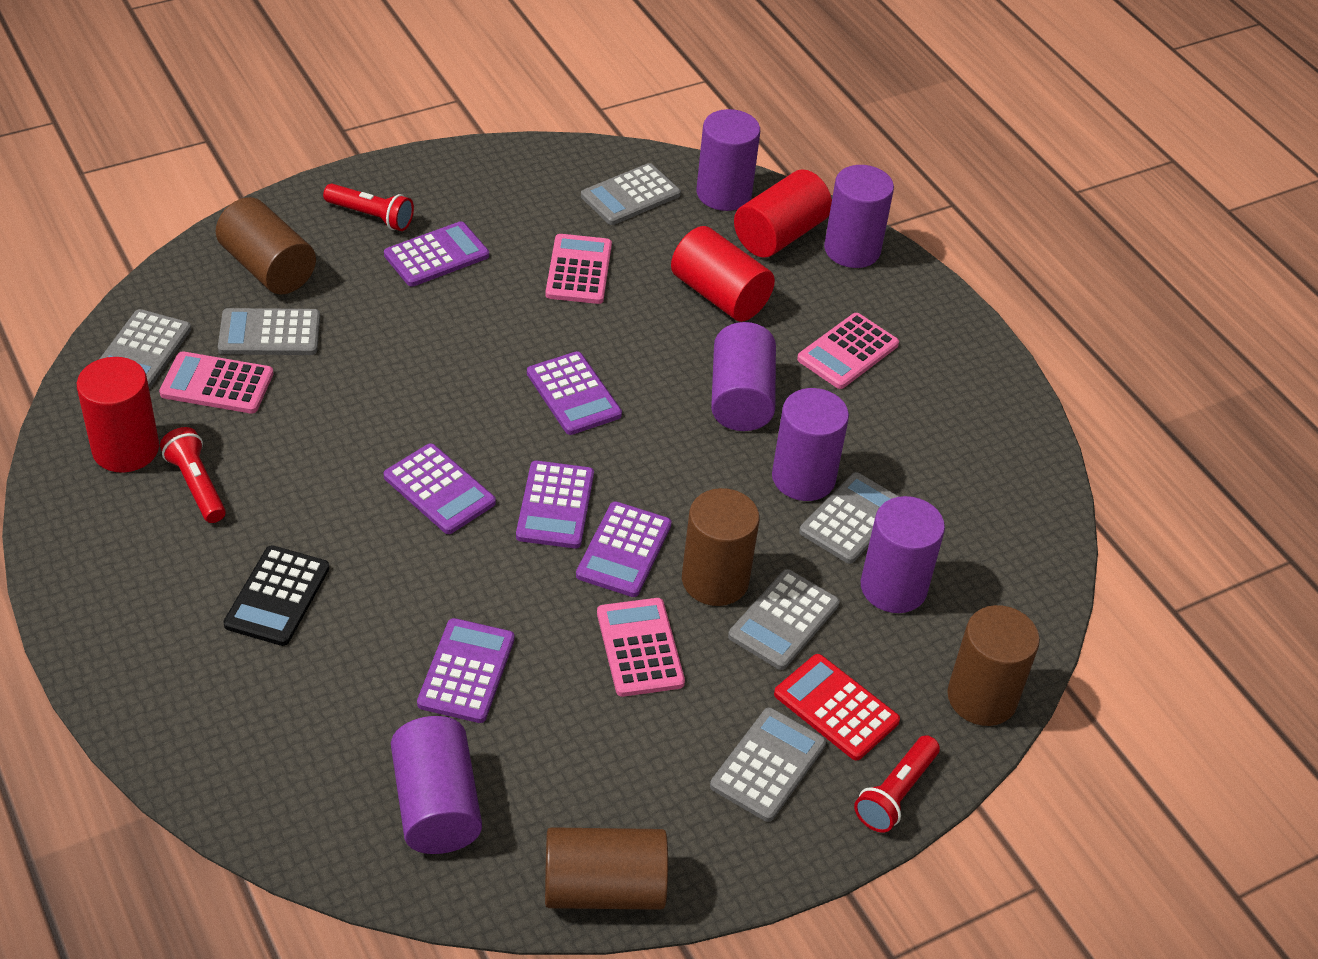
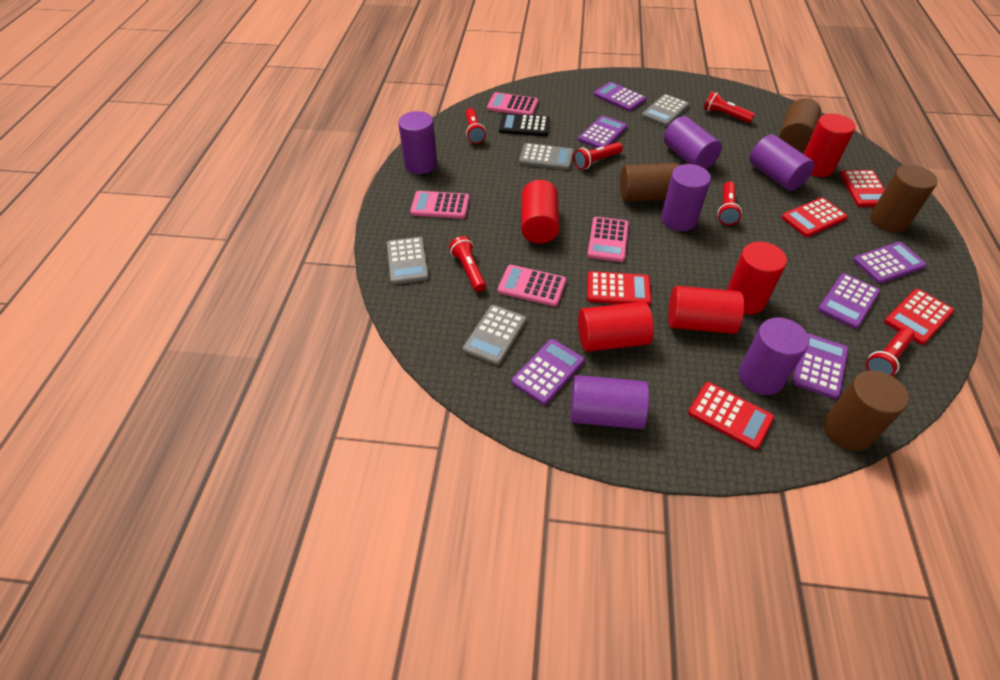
grey calculator: [100,309,191,389] [218,308,320,355] [581,163,681,225] [710,707,826,822] [728,569,840,670] [799,472,899,564] = 6 -> [387,237,429,285] [463,305,527,366] [519,143,574,170] [641,94,689,126] = 4
red calculator: [774,654,900,761] = 1 -> [587,271,652,306] [688,382,774,450] [781,197,848,237] [840,170,885,207] [884,289,954,345] = 5
red cylinder: [77,357,159,473] [671,226,775,322] [734,170,832,258] = 3 -> [521,180,559,244] [578,302,654,352] [668,286,744,334] [727,242,787,315] [804,114,856,177] = 5
red flashlight: [160,427,226,523] [323,184,414,231] [854,735,940,833] = 3 -> [449,236,486,292] [466,108,486,144] [574,142,623,169] [704,91,755,123] [717,181,742,225] [866,328,915,376] = 6

